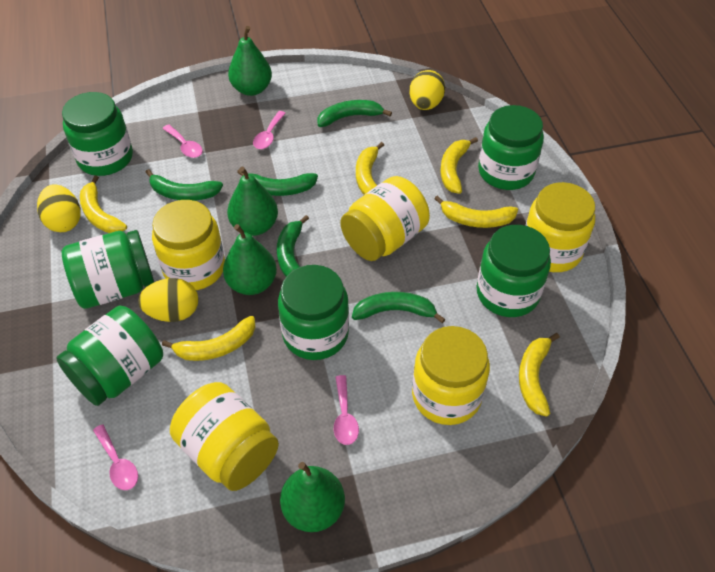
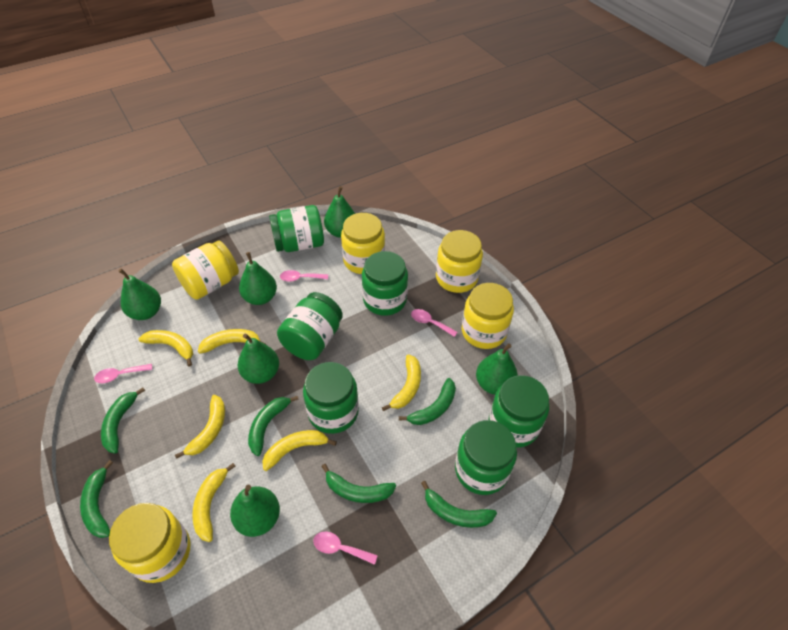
green banana: [146,169,223,201] [237,170,318,196] [277,215,309,277] [318,100,392,127] [352,292,445,323] = 5 -> [80,460,113,538] [101,387,145,454] [248,396,299,456] [321,464,396,503] [399,378,456,425] [421,480,497,528] = 6
green pear: [223,224,277,295] [227,167,278,236] [228,26,272,96] [280,462,345,532] = 4 -> [118,268,161,320] [230,485,280,537] [238,334,279,384] [239,252,277,305] [324,186,355,238] [476,343,518,395] = 6
yellow egg: [37,184,81,232] [138,278,198,322] [410,70,445,110] = 3 -> none = 0

